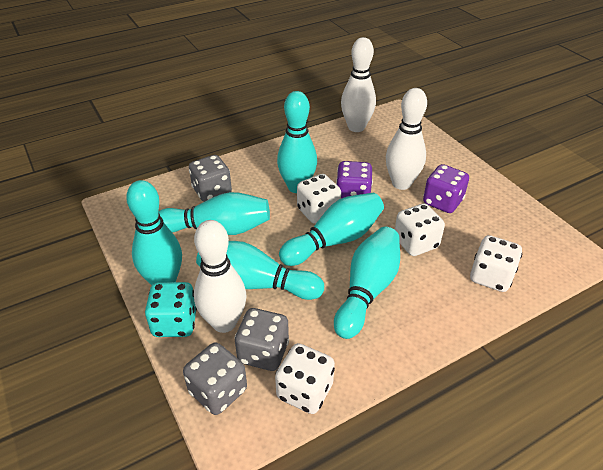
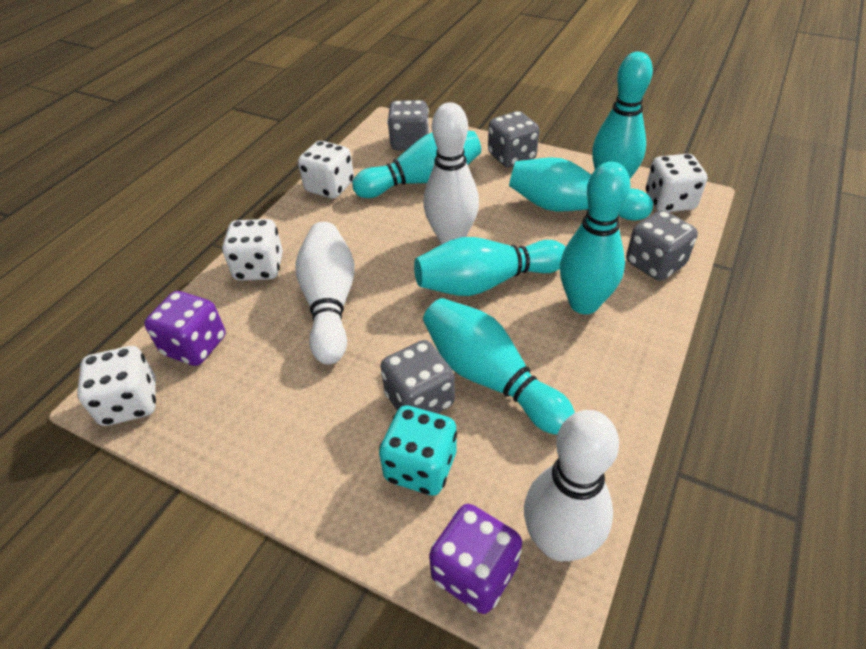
grey dice: [183,342,247,415] [189,155,232,202] [235,308,289,371] = 3 -> [380,340,455,414] [387,100,430,150] [488,111,539,168] [626,210,698,281] = 4

